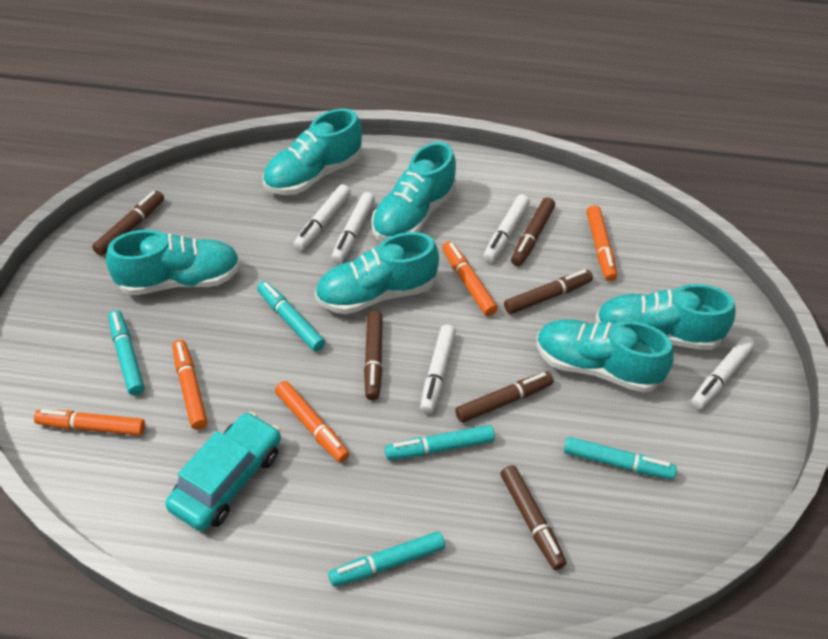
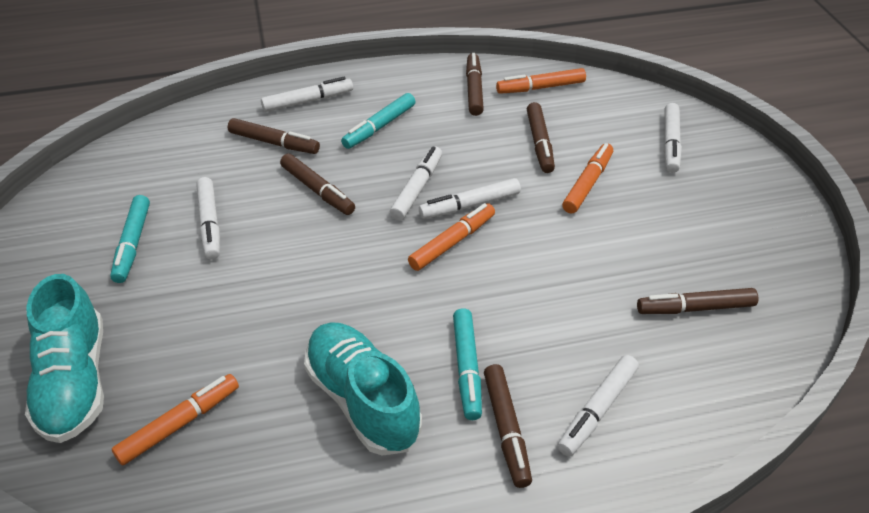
orange marker: [34,409,145,436] [172,340,208,430] [275,381,349,463] [442,241,498,316] [587,205,617,281] = 5 -> [112,374,239,465] [408,203,495,271] [496,68,586,94] [562,143,613,214] = 4
turquoise car: [165,412,281,531] = 1 -> none = 0
turquoise marker: [108,310,144,395] [257,281,325,351] [328,531,445,587] [385,425,495,460] [564,437,677,479] = 5 -> [110,195,150,283] [341,93,415,149] [453,308,482,420] = 3
turquoise shoe: [106,230,241,295] [262,108,362,195] [315,232,439,314] [371,142,456,241] [537,319,674,393] [596,284,736,350] = 6 -> [25,274,104,443] [304,322,422,456] = 2
white marker: [293,184,351,251] [331,192,375,264] [420,324,456,414] [483,194,530,263] [691,336,755,409] = 5 -> [196,177,220,260] [261,77,353,112] [390,146,442,220] [419,178,521,219] [558,355,639,456] [664,103,682,173] = 6

